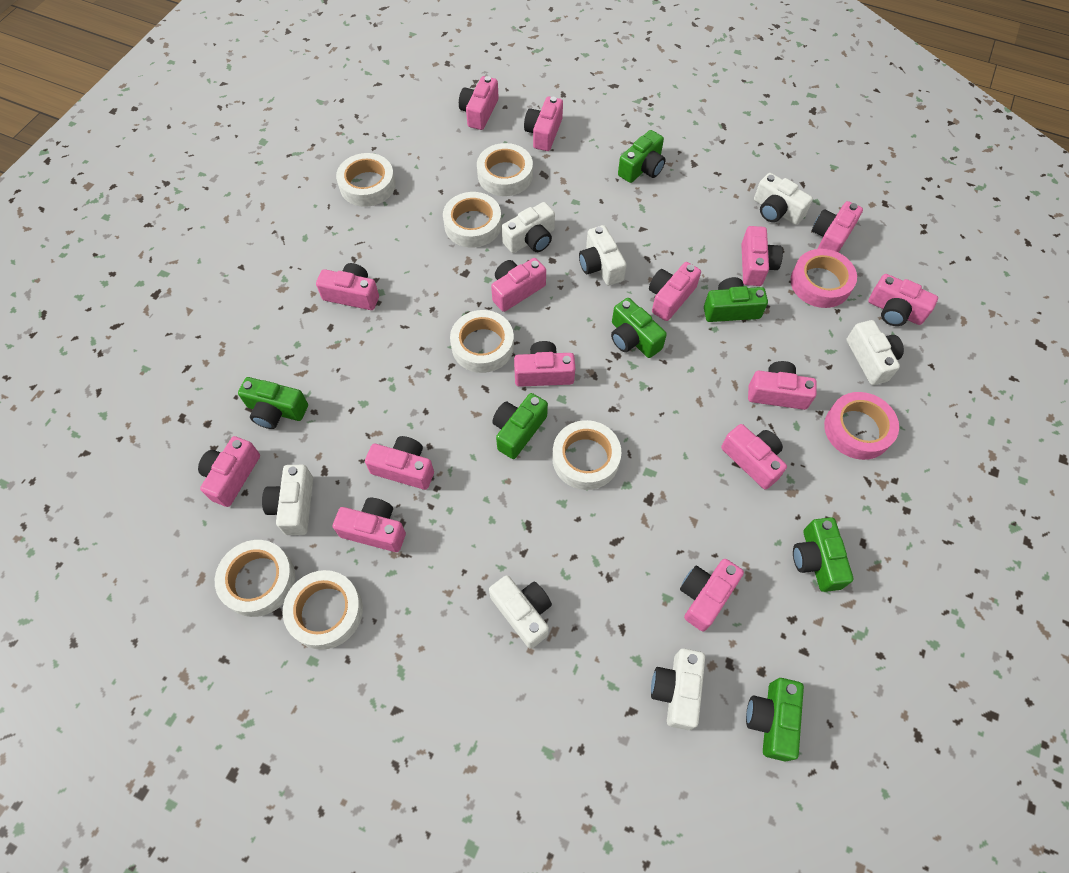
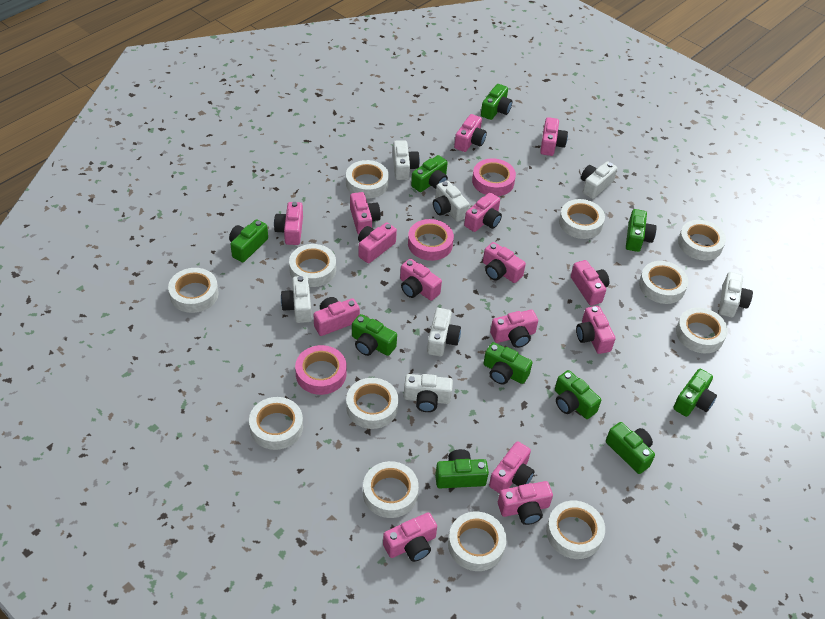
green camera: [238,377,308,429] [492,393,548,459] [611,298,667,358] [618,130,666,183] [704,277,768,322] [746,678,804,761] [793,517,853,592] = 7 -> [229,219,268,262] [352,314,397,356] [411,155,448,192] [435,449,489,488] [481,84,512,120] [483,342,532,384] [555,370,601,419] [606,422,655,474] [626,209,657,252] [673,369,717,417] = 10
pink tape: [790,249,857,308] [824,392,899,460] = 2 -> [295,345,347,395] [408,219,454,261] [472,158,516,196] = 3
white tape: [215,540,295,617] [283,570,363,650] [336,153,395,207] [443,192,502,248] [450,310,514,373] [477,143,533,196] [552,420,621,490] = 7 -> [168,268,219,313] [249,397,303,450] [289,244,336,287] [346,160,389,198] [346,378,399,429] [363,461,419,518] [448,511,507,571] [546,501,605,559] [559,199,605,239] [639,261,688,304] [676,308,728,353] [678,220,726,260] = 12

